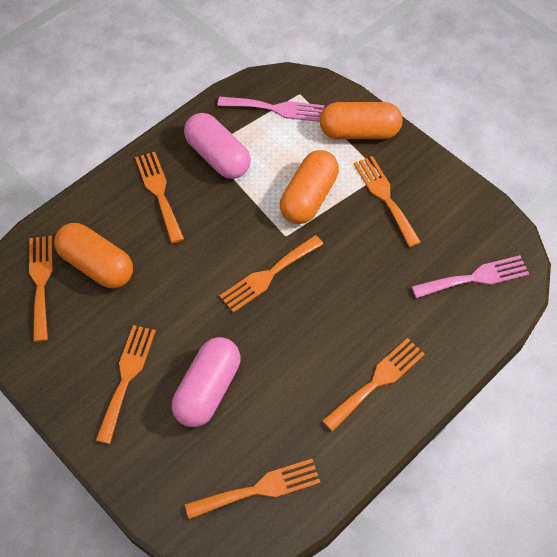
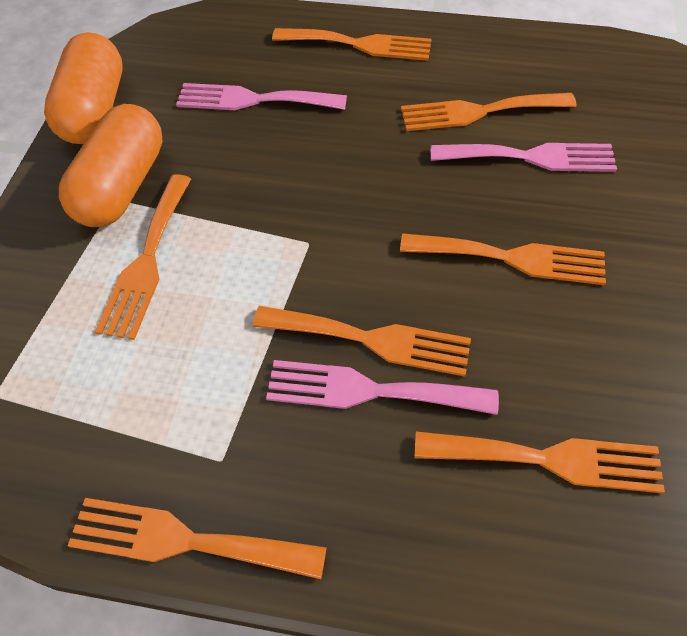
orange capsule: [54,223,133,289] [280,150,339,224] [320,102,403,139] = 3 -> [44,32,123,144] [59,104,163,227] = 2
pink capsule: [172,337,240,427] [184,113,251,179] = 2 -> none = 0
pink fork: [218,97,324,122] [411,255,529,298] = 2 -> [176,83,347,110] [266,360,499,415] [430,143,617,172] = 3

